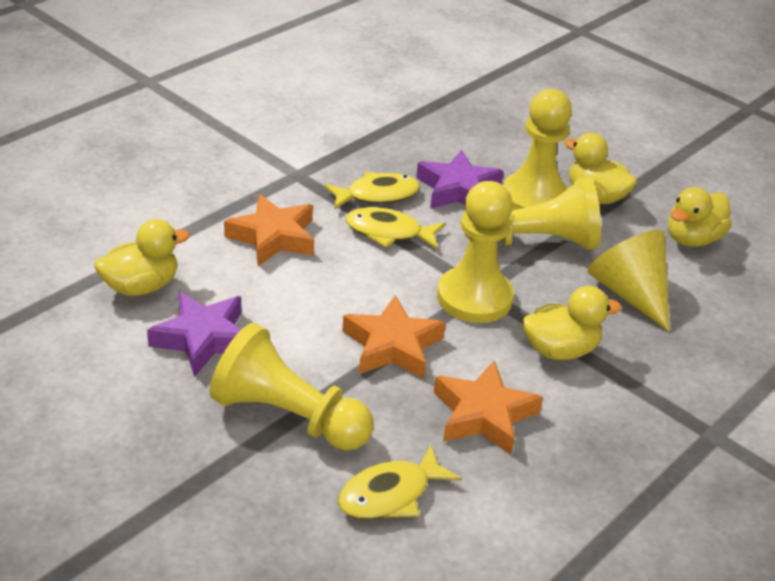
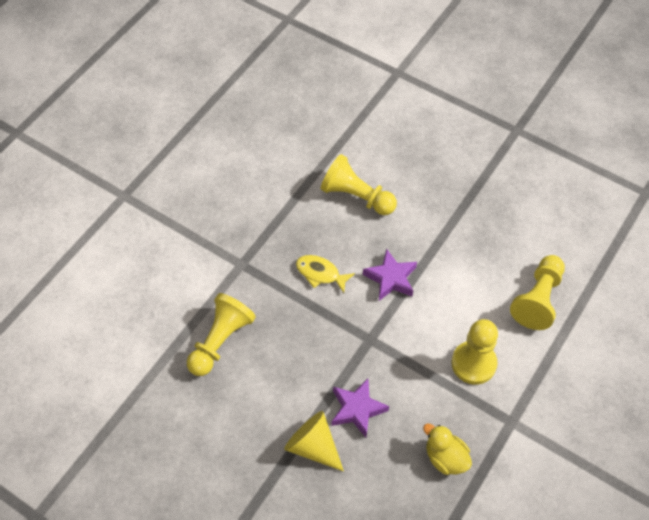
orange star: [224,194,314,266] [342,295,446,379] [434,361,543,455] = 3 -> none = 0
yellow duck: [95,219,190,296] [522,286,621,360] [564,133,637,204] [668,187,732,247] = 4 -> [423,423,472,475] = 1
yellow fish: [324,172,420,210] [338,445,461,519] [346,207,445,250] = 3 -> [296,255,355,293] = 1

